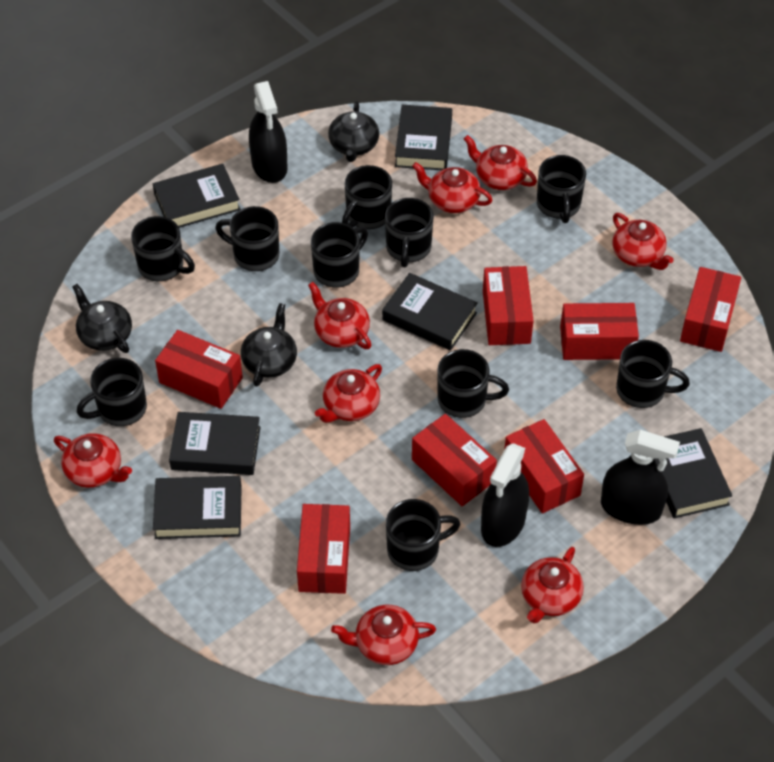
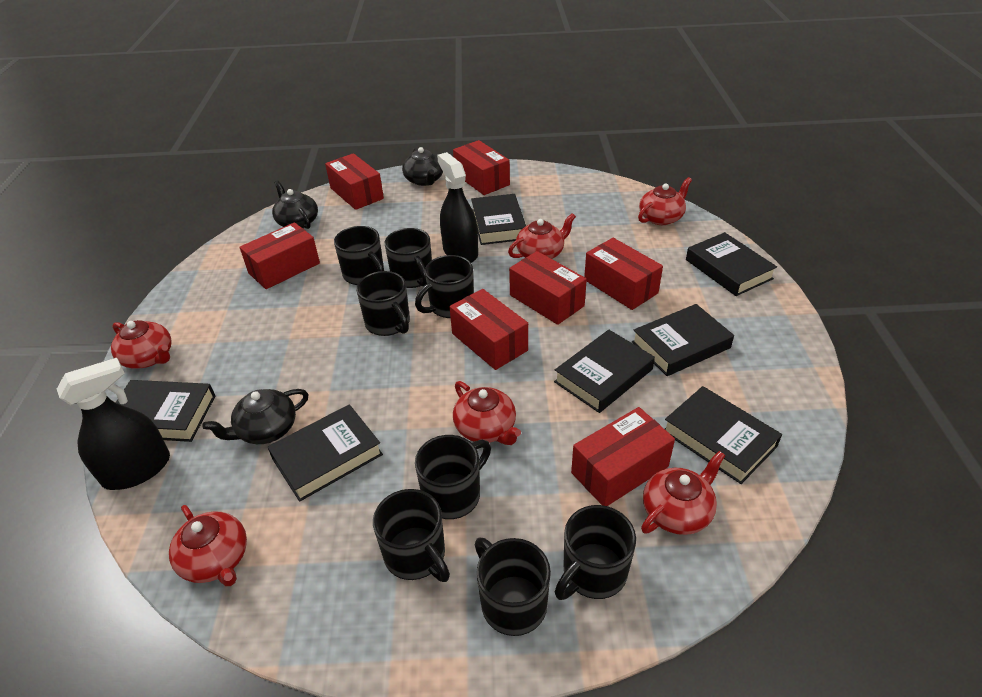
black book: [153,164,241,228] [153,476,242,539] [169,412,260,475] [382,273,478,351] [395,105,452,170] [654,428,732,518] = 6 -> [116,380,215,442] [267,404,383,502] [471,194,526,245] [554,330,655,413] [632,304,734,376] [665,386,782,484] [686,232,777,296] = 7
black mug: [77,358,147,426] [131,216,195,281] [215,206,279,271] [311,222,368,287] [342,165,392,229] [385,198,433,267] [386,499,460,571] [438,349,509,418] [537,155,586,223] [616,340,690,408] = 10 -> [334,226,384,285] [356,271,410,336] [373,489,450,582] [385,228,432,288] [415,255,474,318] [415,435,491,519] [475,538,551,636] [555,505,636,600] = 8
black spray bottle: [249,81,288,183] [481,443,529,547] [601,430,680,525] = 3 -> [57,358,170,490] [437,152,478,263] = 2
red teapot: [54,433,132,488] [308,282,371,349] [315,364,382,423] [331,605,436,665] [412,162,492,213] [464,135,537,190] [521,547,584,623] [612,213,674,270] = 8 -> [111,320,172,369] [169,505,247,586] [453,381,521,445] [508,213,576,259] [638,177,692,225] [641,451,725,535] = 6

